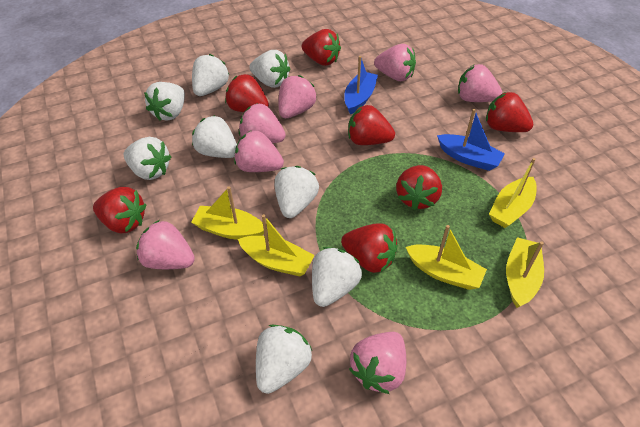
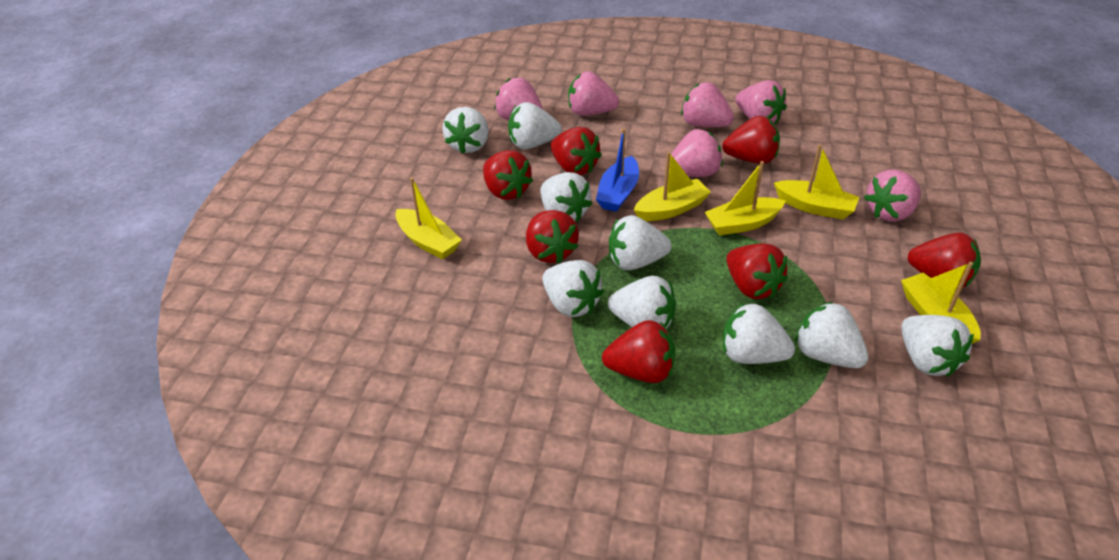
blue boat: [344,56,378,114] [437,109,505,171] = 2 -> [596,128,639,212] = 1
pink strawberry: [136,220,195,269] [234,130,284,172] [239,103,286,143] [279,75,316,118] [349,332,406,394] [374,44,416,81] [458,64,502,102] = 7 -> [494,78,543,120] [568,71,619,116] [669,129,723,177] [681,82,734,127] [736,80,787,124] [864,170,921,222] = 6
white strawberry: [123,137,171,180] [144,82,185,121] [192,54,229,96] [192,115,237,158] [249,50,290,88] [256,324,312,394] [275,166,319,218] [312,247,362,307] = 8 -> [442,107,489,154] [508,102,562,149] [540,172,593,222] [542,260,604,317] [608,276,676,328] [609,215,672,270] [723,303,795,364] [795,302,868,368] [901,315,974,377] = 9

